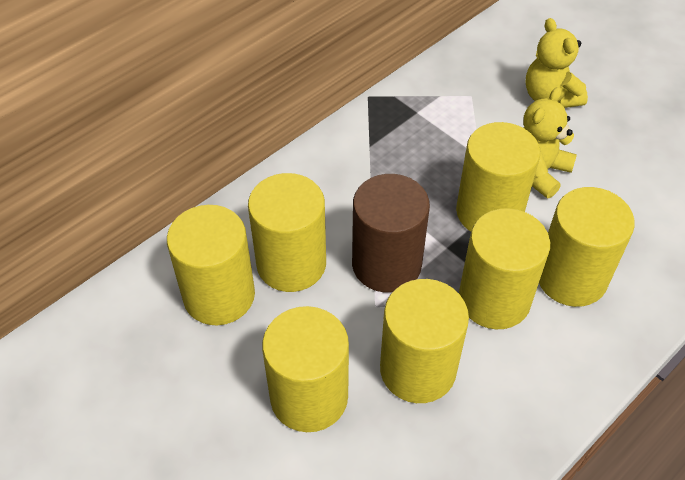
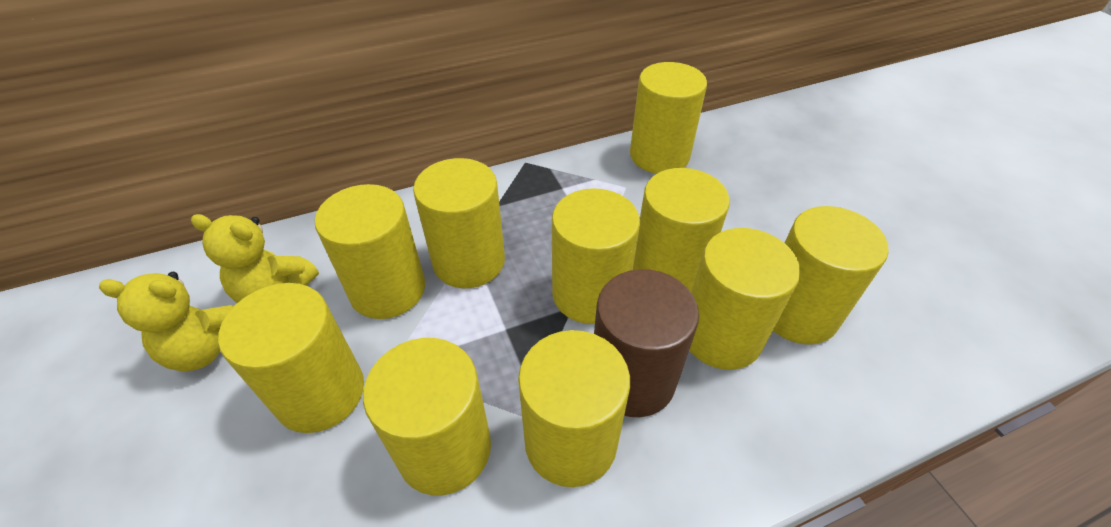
yellow cylinder: [167,205,255,325] [248,173,326,292] [262,306,349,432] [380,279,469,403] [456,122,540,232] [459,208,550,329] [539,187,635,307] = 7 -> [218,283,364,433] [315,184,425,319] [363,338,491,495] [413,158,505,288] [518,330,630,487] [552,188,640,324] [630,62,707,174] [633,168,730,292] [689,228,800,370] [773,206,889,345] = 10

